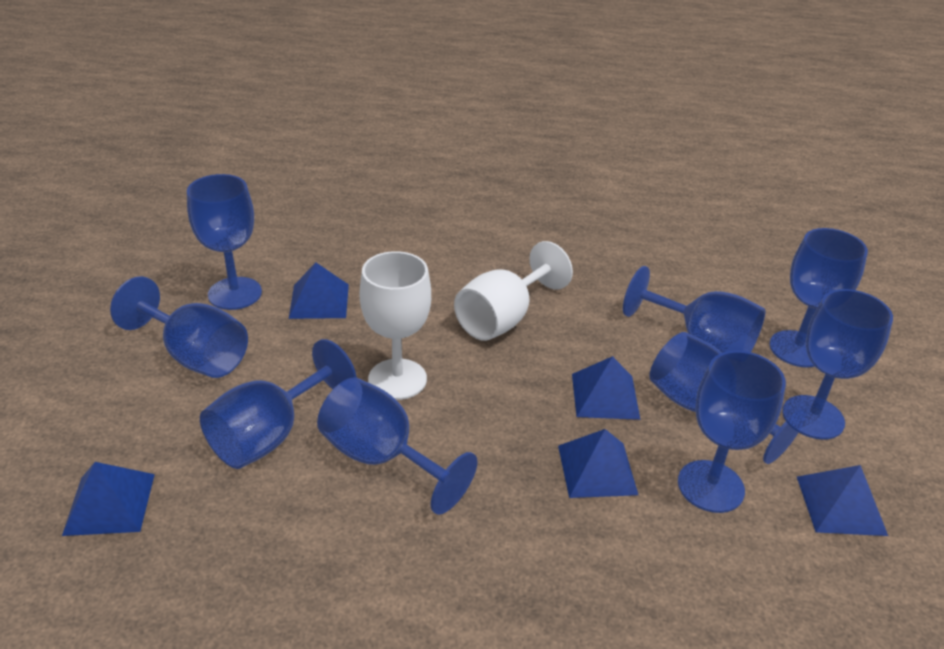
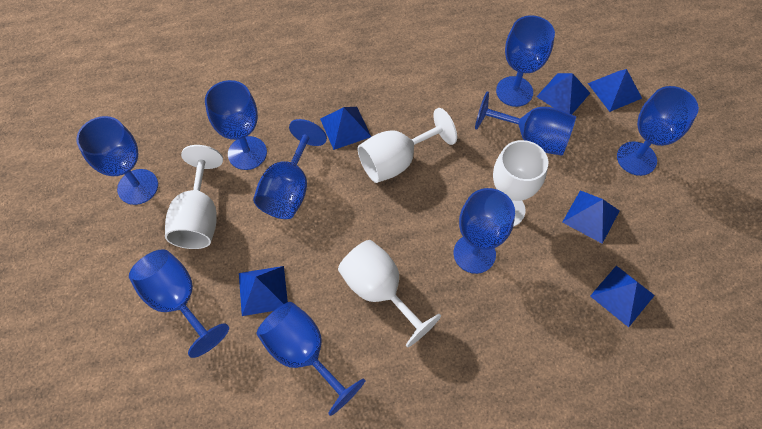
blue pyramid: [62,462,155,536] [289,262,349,319] [558,429,638,498] [572,356,640,420] [797,465,888,536] = 5 -> [239,266,288,316] [320,107,371,150] [536,73,590,114] [562,190,619,244] [588,69,642,112] [590,266,655,327] = 6
white goblet: [359,251,431,400] [454,241,573,341] = 2 -> [165,145,223,249] [338,240,441,347] [358,108,457,183] [493,140,549,227] = 4

